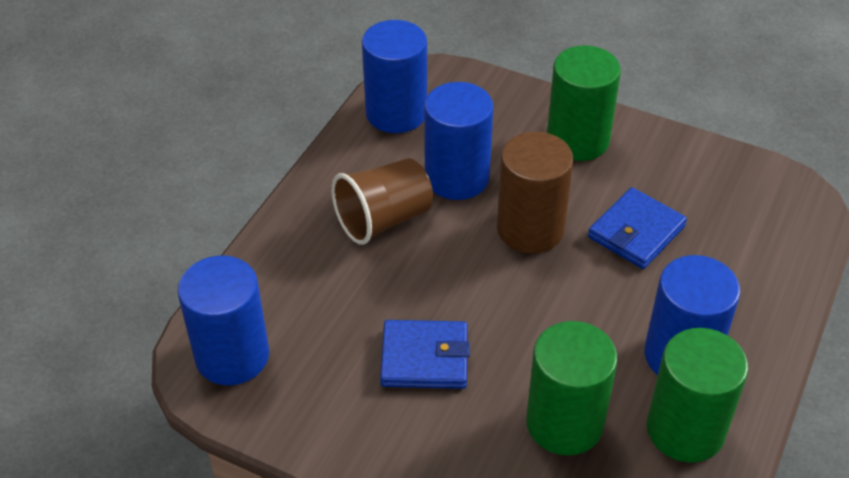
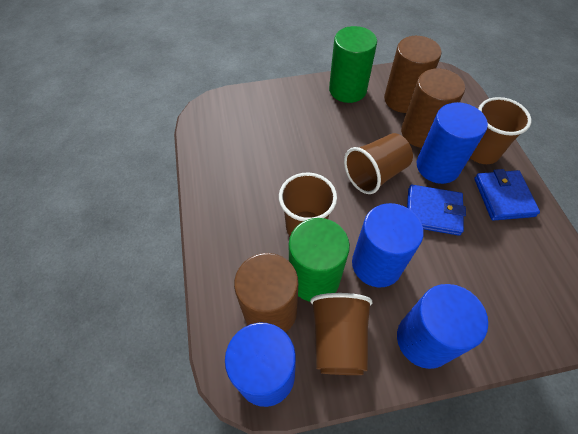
brown cup: [331,158,433,245] = 1 -> [279,173,337,236] [310,293,373,375] [344,133,413,194] [470,97,531,164] = 4
brown cylinder: [497,132,573,253] = 1 -> [234,253,298,333] [384,36,442,113] [401,68,465,148] = 3
green cylinder: [526,321,617,456] [547,45,621,161] [647,328,748,463] = 3 -> [289,218,350,302] [329,26,377,103] = 2

